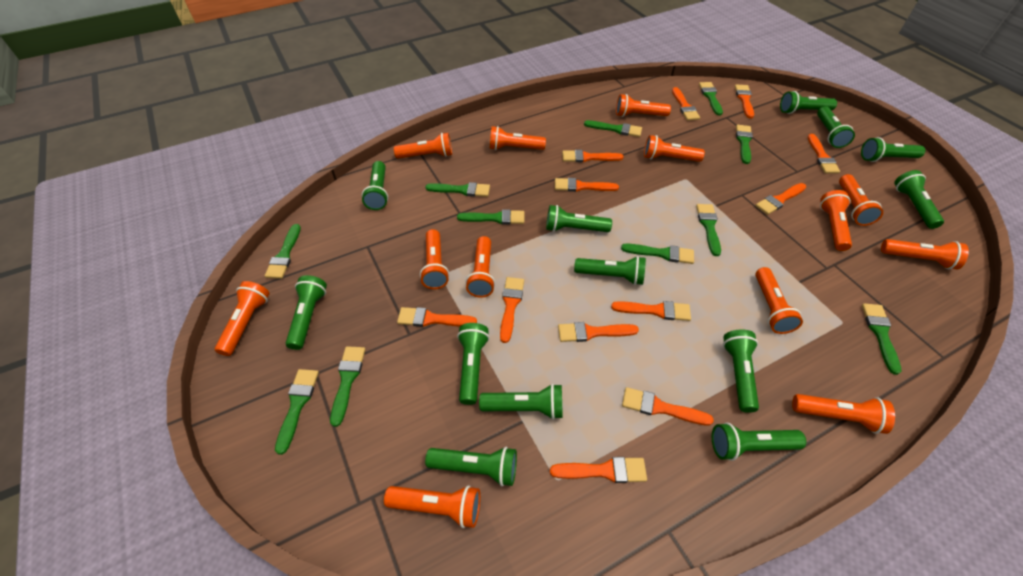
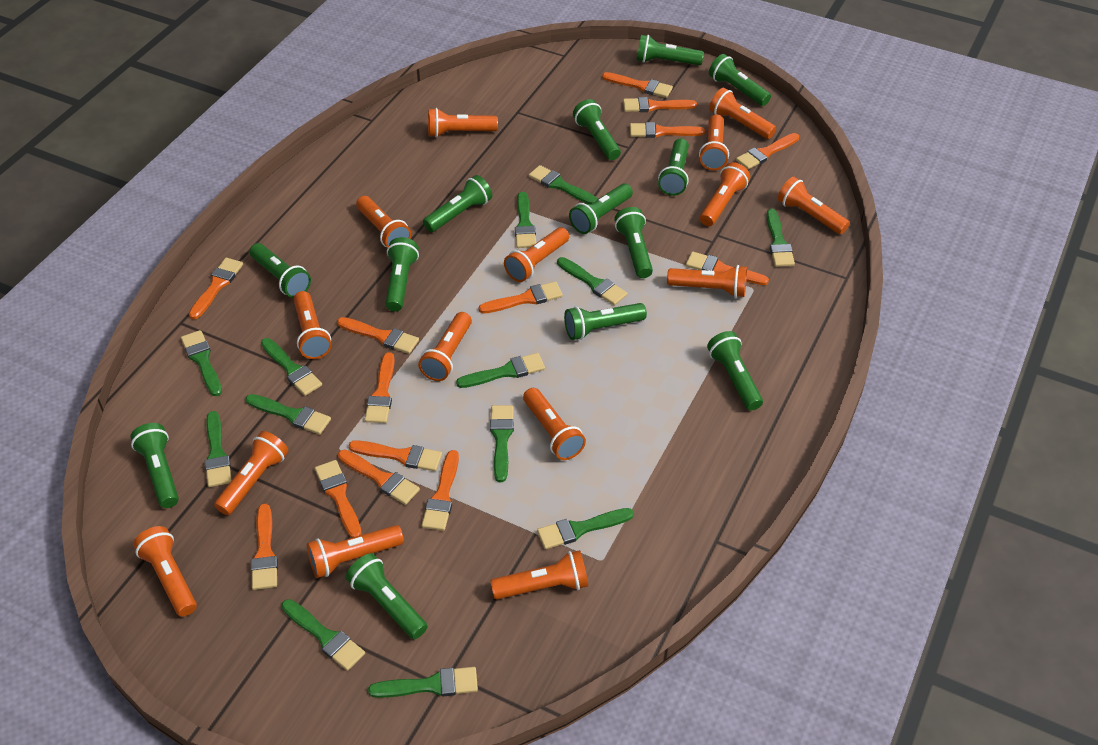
green brush: [265,224,301,279] [275,369,319,455] [330,346,365,427] [425,182,490,197] [457,209,524,224] [584,120,642,137] [621,244,694,264] [696,204,721,256] [699,82,723,116] [736,125,753,164] [862,303,901,375] = 11 -> [181,330,222,396] [205,411,232,487] [246,394,331,435] [261,338,322,396] [281,599,365,671] [368,667,478,698] [456,353,545,388] [490,405,514,482] [515,192,536,248] [529,165,598,204] [537,508,634,549] [557,257,627,305] [766,209,795,267] = 13
orange brush: [397,307,477,327] [500,277,524,343] [550,457,647,483] [555,178,619,192] [558,322,639,342] [562,150,623,162] [611,301,691,321] [622,387,714,426] [672,87,700,121] [735,85,754,119] [755,183,806,215] [808,134,840,173] = 12 -> [189,258,243,319] [251,504,278,590] [315,460,362,538] [337,317,419,354] [338,449,420,505] [348,440,442,471] [364,352,395,423] [422,450,459,531] [478,281,563,314] [602,72,673,98] [623,97,697,112] [630,122,705,138] [686,252,769,285] [736,133,799,169] = 14
orange flashlight: [215,281,270,356] [384,485,480,528] [394,133,452,159] [420,229,449,289] [466,236,495,298] [490,126,546,150] [616,94,671,117] [644,135,705,162] [755,267,803,334] [792,394,895,434] [820,190,852,251] [839,174,883,226] [881,239,969,269] = 13 -> [133,526,197,617] [214,431,288,515] [294,291,331,359] [307,525,404,578] [356,196,411,248] [418,312,472,381] [428,108,498,138] [490,550,588,600] [504,227,569,282] [523,388,586,460] [667,265,747,298] [699,114,729,170] [700,162,750,226] [709,88,776,139] [777,177,850,234] = 15

